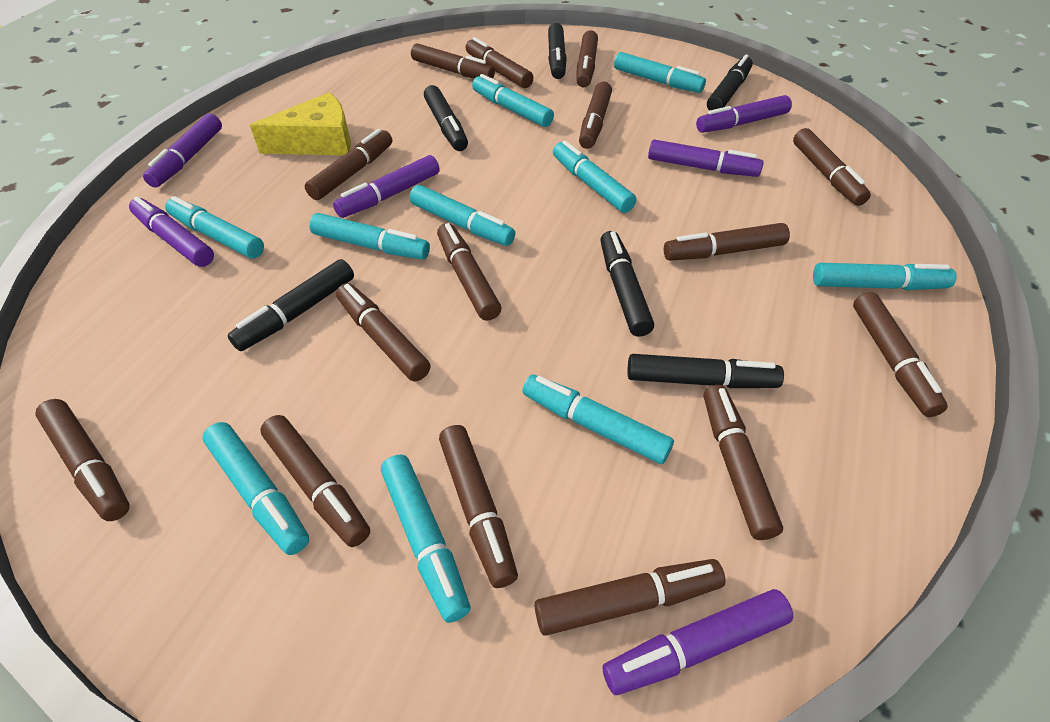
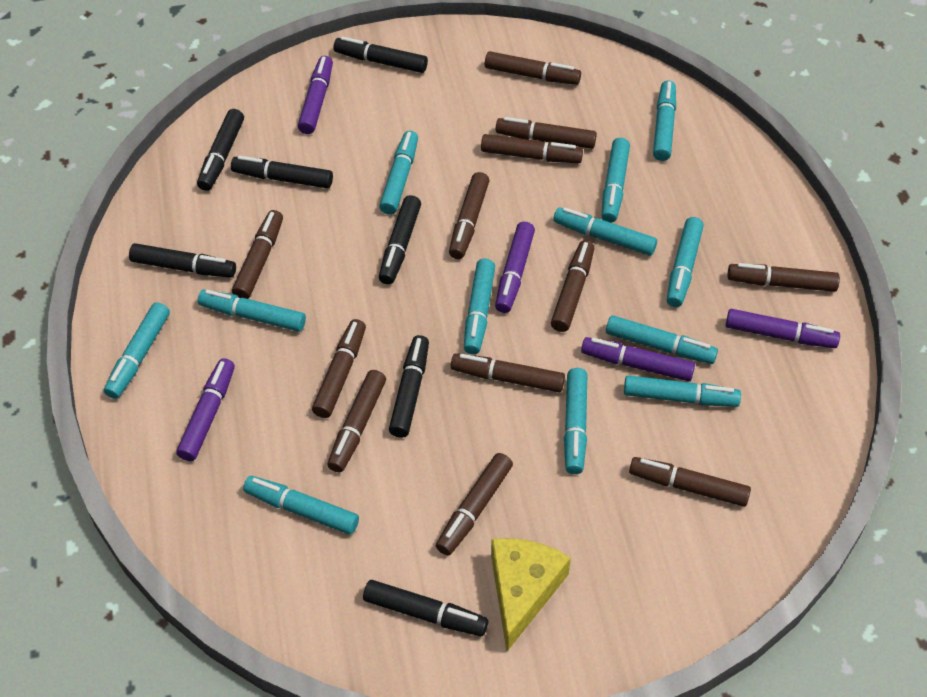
black marker: [228,259,354,351] [424,85,468,151] [548,23,567,79] [600,231,654,337] [627,354,784,388] [707,54,753,111] = 6 -> [129,243,236,278] [197,109,244,191] [231,156,333,188] [334,37,428,73] [363,580,488,636] [379,195,421,285] [389,335,429,438] = 7
brown marker: [35,399,130,521] [260,415,370,547] [305,129,392,200] [336,283,431,382] [411,43,495,79] [437,223,501,321] [439,425,518,588] [466,37,534,88] [534,559,725,636] [577,30,598,88] [579,81,612,149] [664,223,790,261] [704,385,783,540] [793,128,871,206] [853,292,948,417] = 15 -> [232,210,283,299] [312,319,366,418] [327,370,386,472] [436,453,513,555] [449,172,489,259] [451,353,565,392] [481,134,583,163] [485,51,581,85] [496,117,597,149] [551,240,594,332] [629,457,751,507] [728,263,840,292] = 12
purple marker: [129,196,214,267] [143,114,222,188] [333,155,440,218] [603,589,793,695] [648,140,763,177] [696,95,792,133] = 6 -> [176,358,235,461] [298,56,333,134] [495,222,535,313] [581,337,695,381] [726,309,840,348] = 5
turquoise marker: [165,196,264,259] [203,422,309,555] [309,213,430,260] [381,455,470,623] [409,185,515,246] [472,74,554,127] [523,374,674,464] [553,140,636,213] [614,52,706,93] [813,263,956,290] = 10 -> [104,302,170,399] [198,290,306,332] [243,476,359,534] [379,131,418,215] [464,259,495,355] [553,207,657,256] [564,368,587,474] [602,138,630,223] [606,315,718,364] [624,375,741,407] [653,80,676,161] [667,217,704,307] = 12

